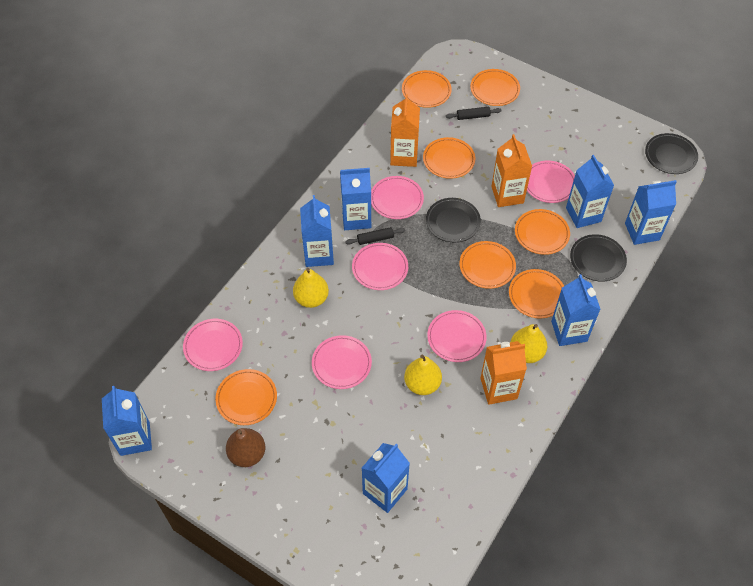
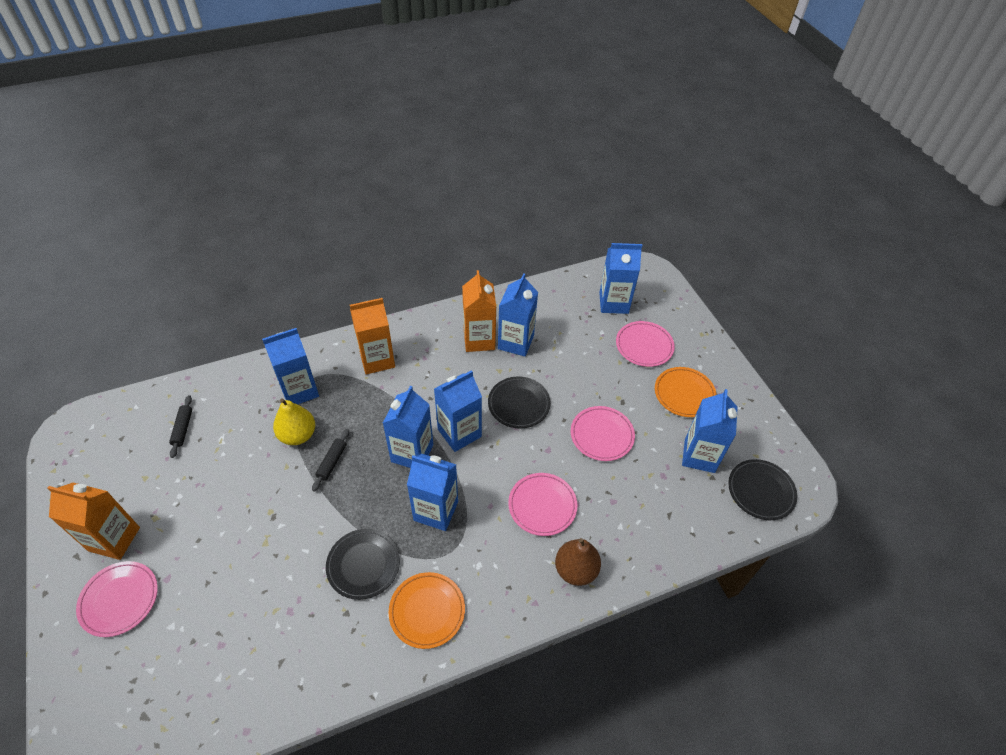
orange plate: [215,369,277,425] [402,70,452,108] [423,137,475,179] [460,241,516,289] [470,69,520,106] [509,269,564,319] [515,209,570,255] = 7 -> [389,572,465,649] [655,367,717,417] = 2
pink plate: [183,319,243,371] [312,335,372,389] [352,243,408,290] [371,176,424,219] [427,310,487,362] [527,161,575,203] = 6 -> [76,561,158,637] [508,473,578,536] [571,406,635,461] [616,321,675,367] = 4
yellow pear: [293,268,329,308] [404,355,442,395] [511,324,547,363] = 3 -> [273,398,315,445] = 1

